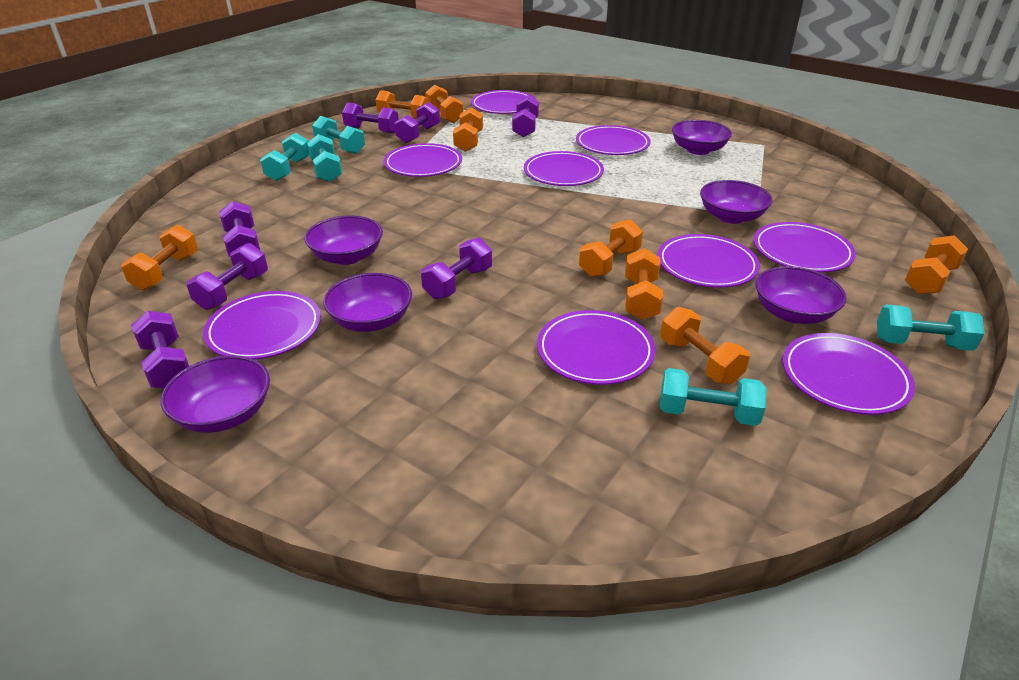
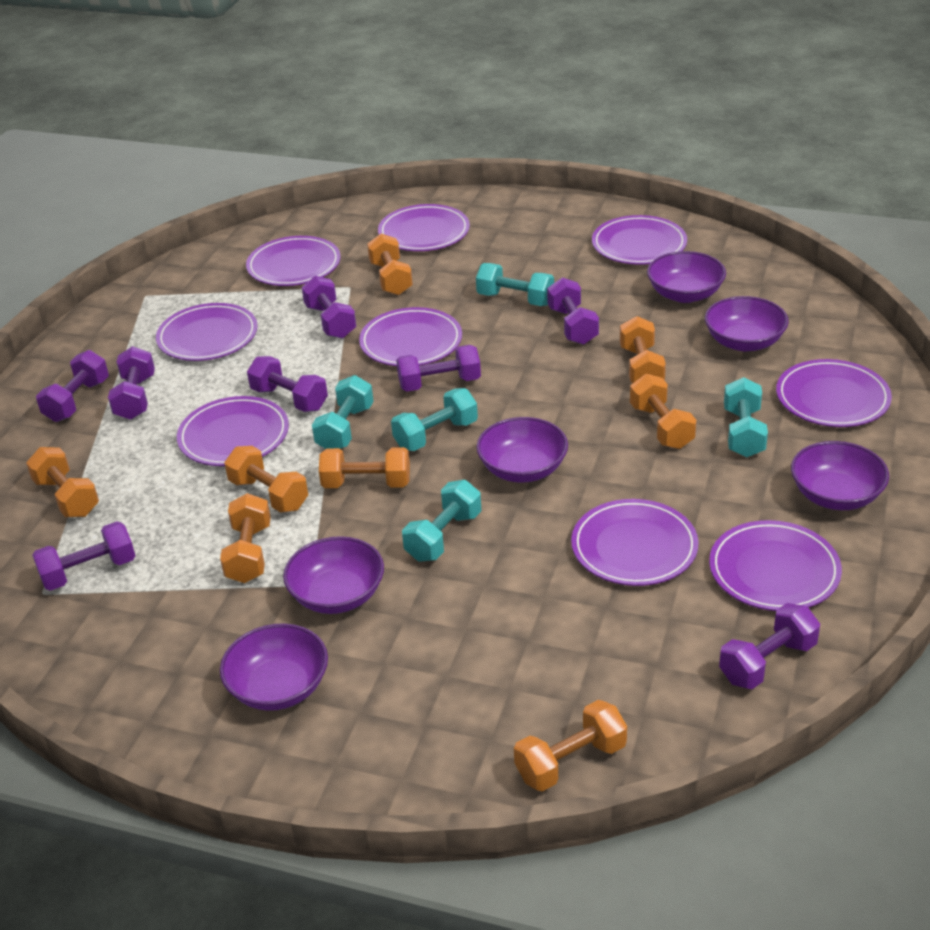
purple dumbbell: [131,311,189,388] [187,243,268,310] [219,201,260,257] [342,102,399,134] [394,102,440,143] [421,237,492,299] [512,95,539,137] = 7 -> [32,522,135,591] [36,350,109,422] [108,346,155,420] [247,356,328,412] [302,276,356,339] [396,345,481,392] [547,277,599,345] [719,603,820,689] = 8

